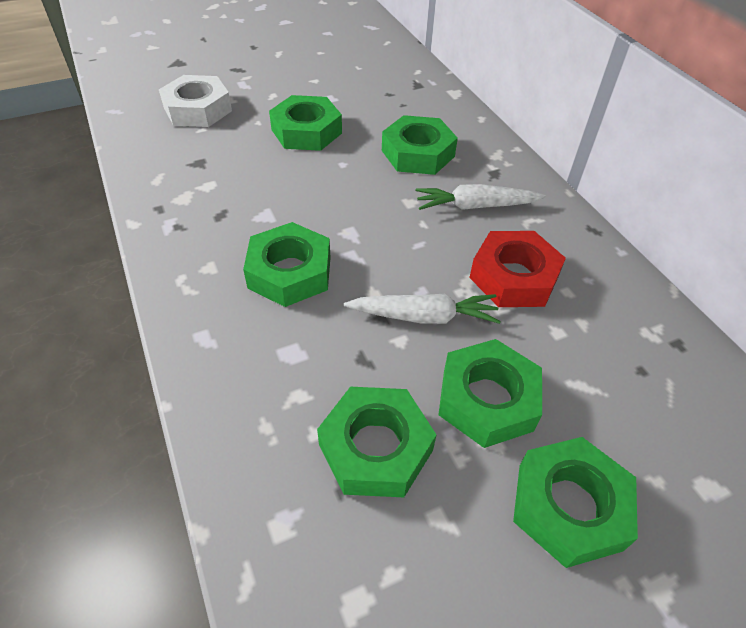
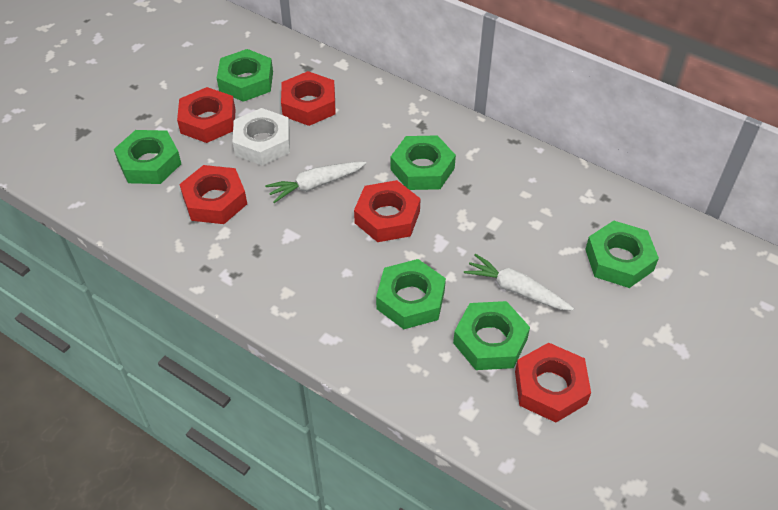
red nut: [469,231,566,307] = 1 -> [177,87,235,143] [179,165,247,224] [281,71,336,126] [354,180,421,242] [515,343,591,422] = 5

